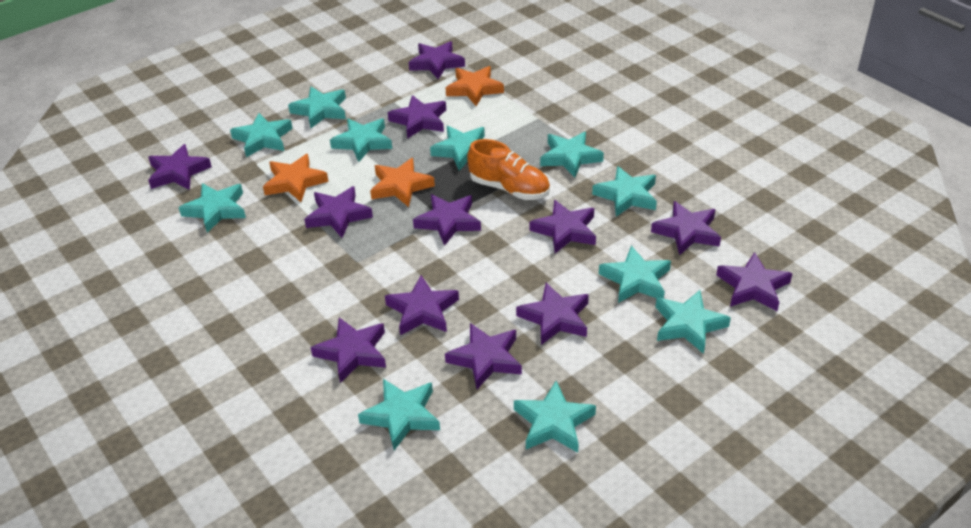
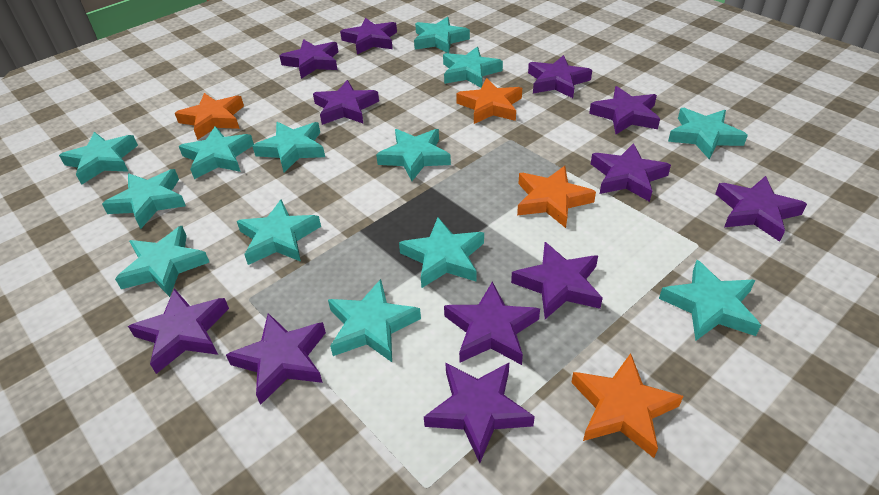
orange shoe: [467,139,550,200] = 1 -> none = 0
orange star: [263,154,329,202] [370,158,435,207] [446,66,504,106] = 3 -> [175,93,244,140] [456,78,522,124] [517,166,596,228] [571,353,683,458] = 4
turquoise star: [179,183,246,233] [230,113,293,157] [288,87,346,128] [330,118,392,162] [358,379,440,450] [430,126,485,171] [514,381,596,453] [540,131,604,178] [592,166,657,216] [599,246,671,303] [655,290,731,354] = 11 -> [59,132,138,185] [102,169,186,229] [115,226,209,297] [179,126,254,179] [237,199,321,265] [252,122,325,172] [328,279,421,362] [376,129,451,181] [399,218,484,288] [414,17,470,53] [443,47,503,88] [659,260,761,341] [668,108,748,159] = 13

